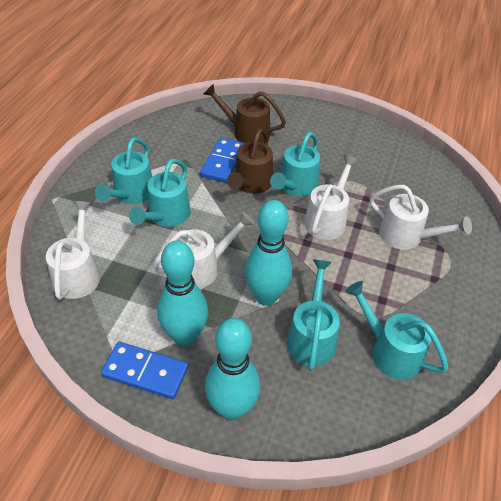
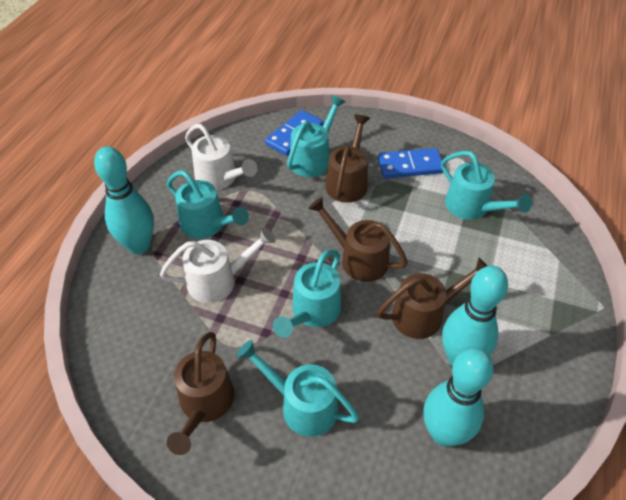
brown watering can: [204,84,286,143] [227,128,273,194] = 2 -> [167,332,234,455] [308,197,408,282] [325,115,370,203] [377,258,487,339] = 4
white watering can: [46,201,100,300] [153,211,255,289] [304,155,359,240] [370,185,472,250] = 4 -> [160,227,275,303] [185,124,257,190] = 2

